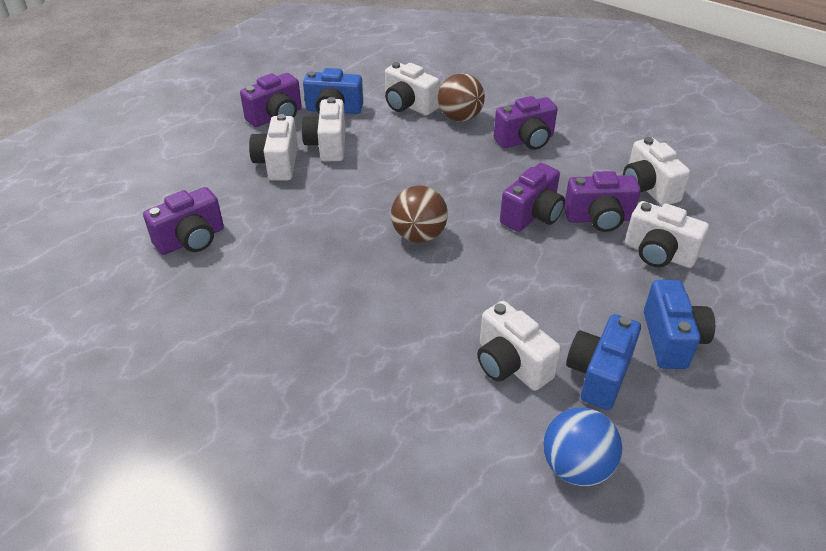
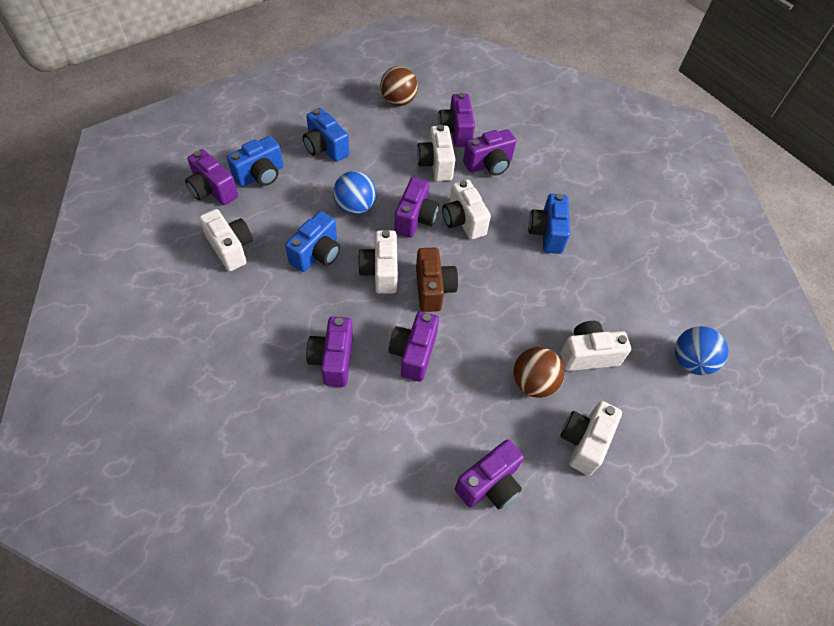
blue ball: [543,407,622,486] = 1 -> [333,171,376,215] [675,326,729,375] = 2
blue camera: [303,68,363,114] [566,314,641,410] [644,280,715,369] = 3 -> [227,136,283,187] [285,211,340,272] [303,108,349,162] [528,194,570,254] = 4
brown camera: none = 0 -> [416,248,458,312] = 1
purple camera: [143,187,224,255] [240,73,302,127] [494,96,558,150] [500,163,565,232] [564,171,641,232] = 5 -> [185,149,238,205] [306,317,353,387] [389,311,439,382] [394,177,439,238] [438,93,475,147] [455,439,524,509] [463,129,516,176] = 7

